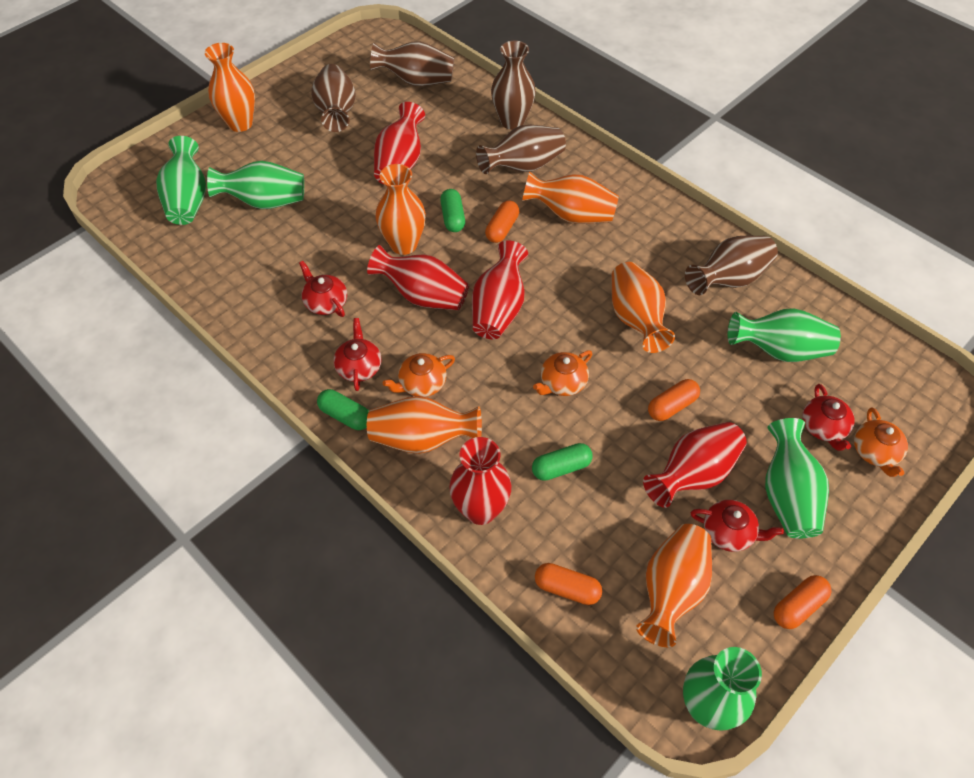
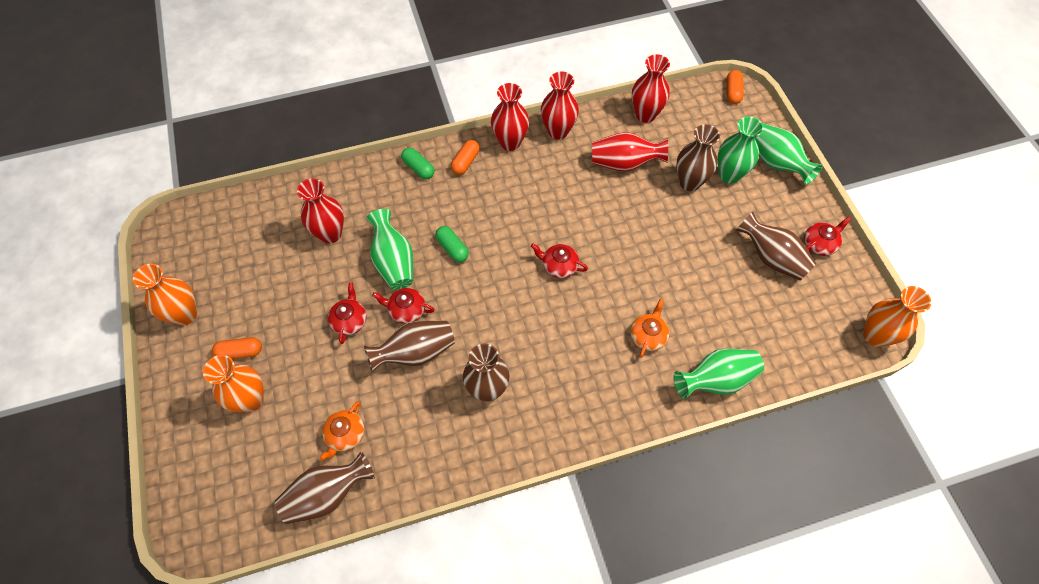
green capsule: [317,389,369,430] [440,189,465,232] [532,443,593,481] = 3 -> [401,148,434,179] [435,226,469,262] = 2
green vase: [156,136,206,225] [207,161,304,209] [683,647,762,731] [728,308,841,362] [765,418,829,539] = 5 -> [366,209,413,290] [673,349,764,399] [718,116,764,184] [755,123,823,185] = 4
orange capsule: [485,200,519,243] [535,563,602,605] [648,379,700,421] [774,575,832,629] = 4 -> [212,337,262,359] [451,140,479,175] [727,70,744,104] = 3
orange teapot: [383,353,455,397] [533,350,592,396] [854,407,908,477] = 3 -> [320,402,364,461] [631,299,669,358] = 2
orange vase: [205,43,255,132] [367,396,482,454] [375,164,426,255] [522,172,619,224] [612,262,675,353] [636,524,712,647] = 6 -> [133,264,197,326] [203,355,264,412] [863,286,931,347] = 3

